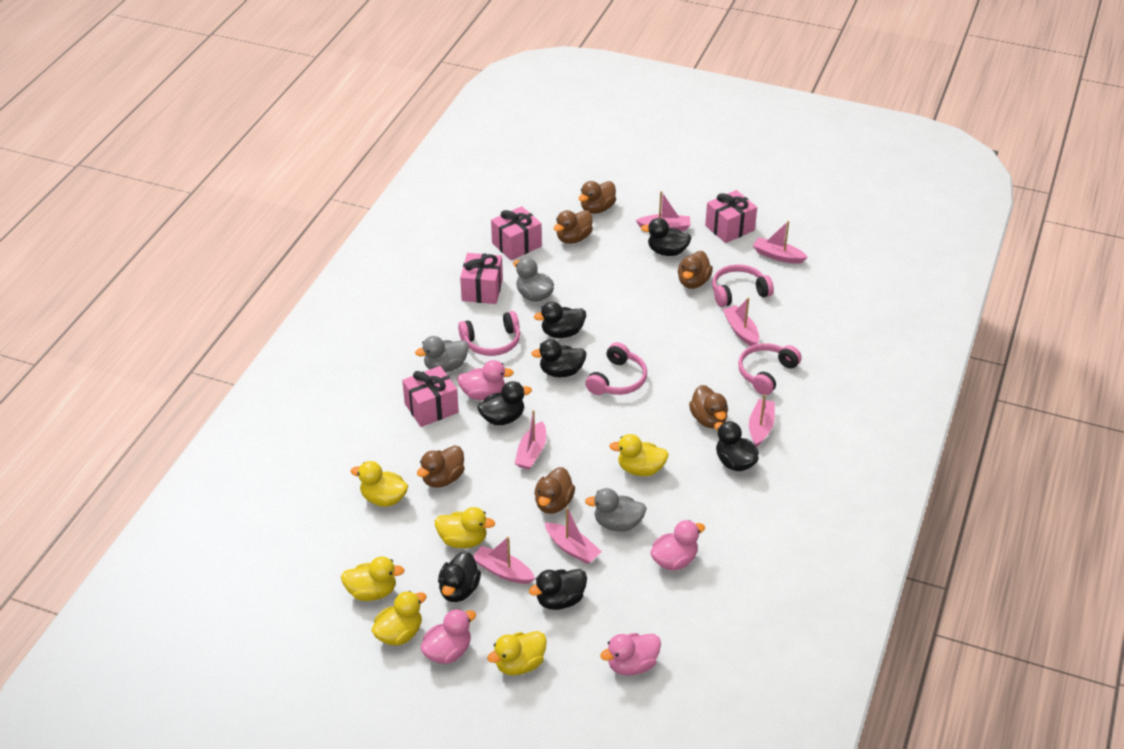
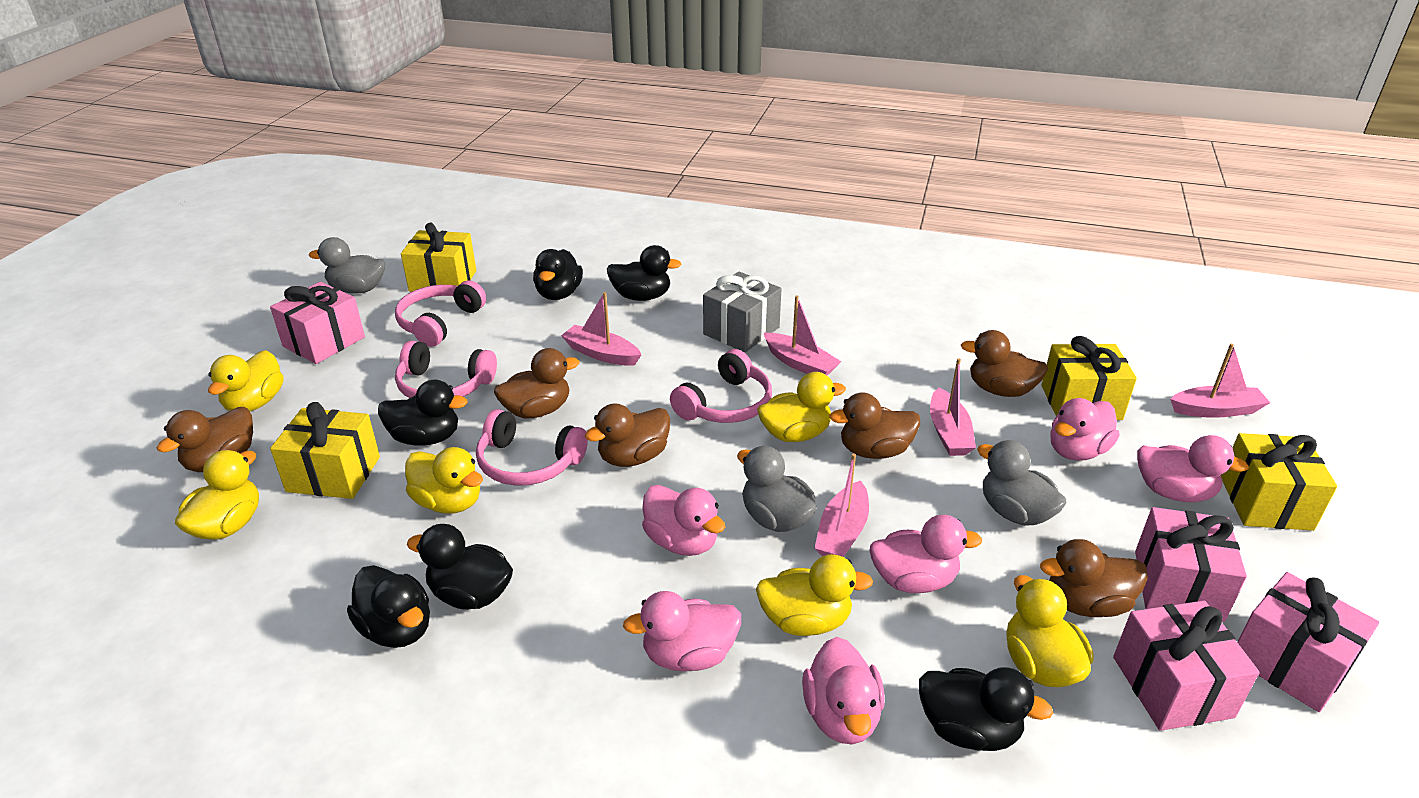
black duck: [438,551,481,602] [477,381,532,425] [529,569,587,610] [531,339,587,377] [534,302,586,338] [641,218,692,256] [714,421,759,471] = 7 -> [347,565,430,648] [378,379,468,446] [407,524,513,610] [533,249,583,300] [607,245,681,301] [919,667,1053,751] = 6
grey gift: none = 0 -> [703,272,781,352] = 1
pink boat: [473,537,535,584] [515,410,546,470] [545,507,602,564] [635,191,691,231] [723,297,759,346] [749,394,775,447] [753,221,808,264] = 7 -> [561,292,642,366] [764,295,841,375] [815,453,869,557] [930,358,976,456] [1170,344,1270,418] = 5
pink duck: [420,609,476,664] [457,360,514,400] [600,633,661,675] [650,520,705,570] = 4 -> [623,591,741,671] [642,485,725,556] [802,637,885,744] [869,515,982,593] [1050,398,1119,461] [1137,435,1249,502] = 6
yellow gift: none = 0 -> [270,402,380,499] [401,223,476,292] [1041,336,1137,420] [1221,433,1337,531] = 4

